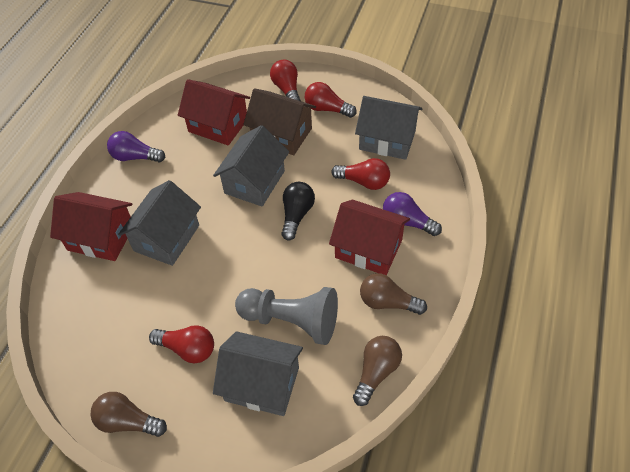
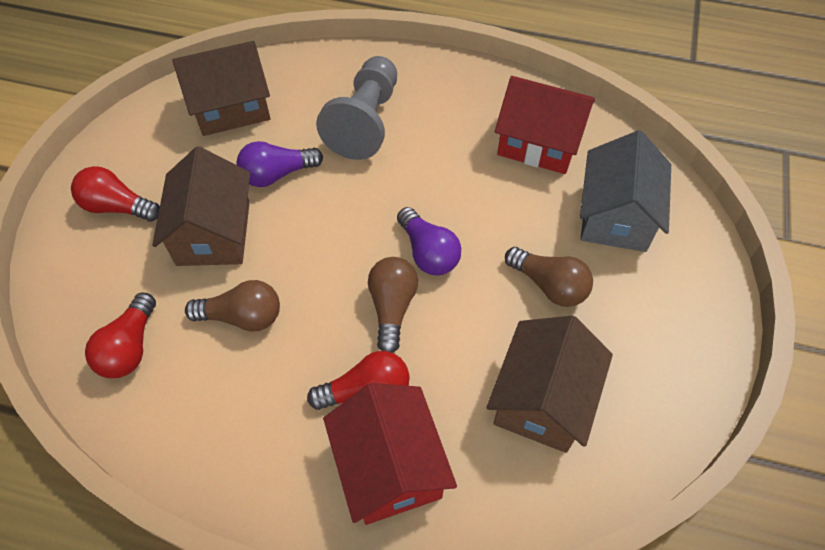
black light bulb: [281,182,315,240] = 1 -> none = 0
brown house: [243,88,316,155] = 1 -> [152,146,250,266] [172,41,270,136] [487,316,613,453] = 3
grey house: [118,180,201,266] [213,125,289,206] [213,331,303,416] [355,96,422,160] = 4 -> [580,130,671,252] = 1
red house: [50,192,132,261] [178,79,250,145] [329,200,410,275] = 3 -> [323,383,457,525] [495,76,595,174] = 2
red light bulb: [149,325,214,364] [270,60,301,101] [305,82,357,118] [331,158,390,190] = 4 -> [71,166,160,221] [85,293,156,378] [307,351,410,410] = 3

